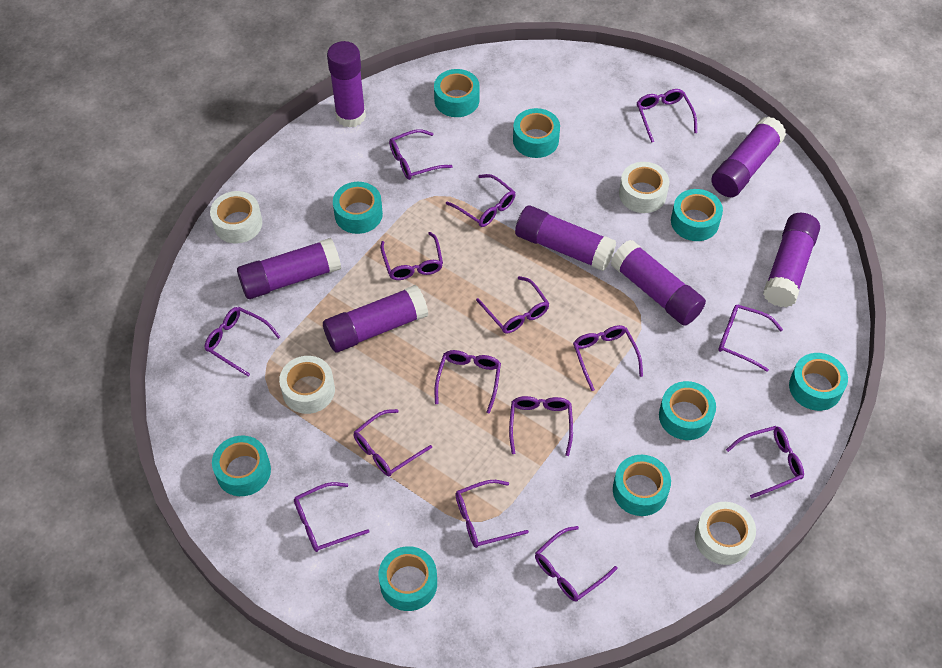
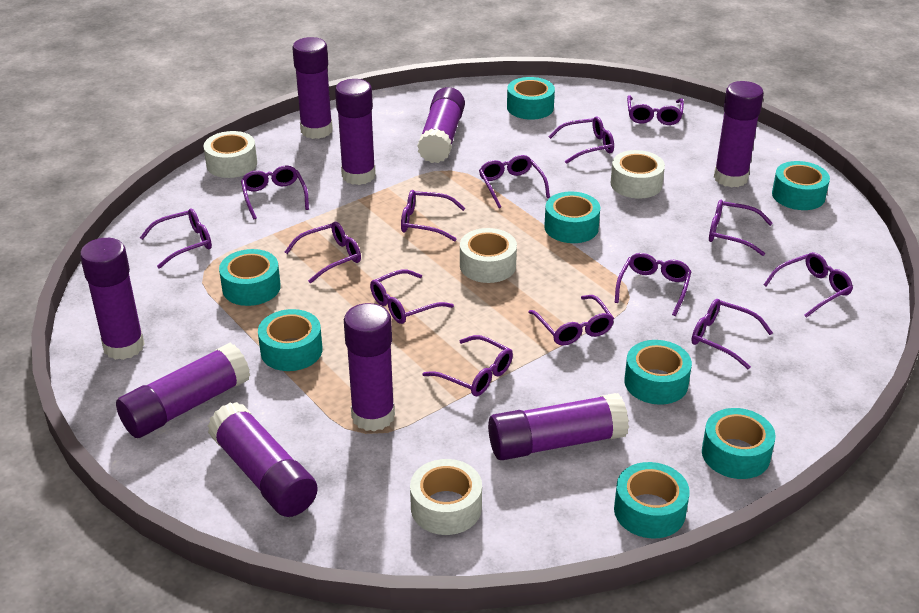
purple glasses: [204,307,280,377] [294,482,369,552] [354,409,432,476] [380,232,443,280] [389,129,453,180] [435,350,501,414] [446,174,515,227] [456,480,529,548] [476,276,550,333] [509,396,573,456] [535,526,617,602] [573,325,643,391] [637,89,697,143] [718,304,783,372] [726,426,804,499] = 15 -> [140,209,212,269] [241,165,309,219] [285,222,361,283] [370,269,454,324] [401,190,465,241] [422,335,513,396] [479,155,550,208] [529,295,614,346] [548,116,614,164] [615,253,691,316] [627,95,684,125] [691,299,773,369] [709,200,773,256] [763,252,853,318] = 14
purple glue stick: [237,238,341,299] [323,285,428,352] [327,41,366,128] [515,206,616,271] [611,240,706,326] [711,116,786,197] [763,213,820,307] = 7 -> [80,238,145,360] [116,343,250,438] [208,402,318,517] [292,37,333,139] [335,79,376,185] [344,303,395,431] [417,87,465,163] [488,393,629,460] [714,81,764,188] = 9
turquoise tape: [212,436,271,496] [333,182,383,234] [378,546,437,611] [434,69,480,117] [513,108,560,158] [613,455,671,516] [659,381,716,440] [671,189,723,241] [789,353,848,411] = 9 -> [219,249,281,306] [258,309,323,371] [507,77,555,120] [544,192,600,243] [614,462,690,538] [624,340,692,405] [702,408,776,479] [772,161,830,210] = 8

